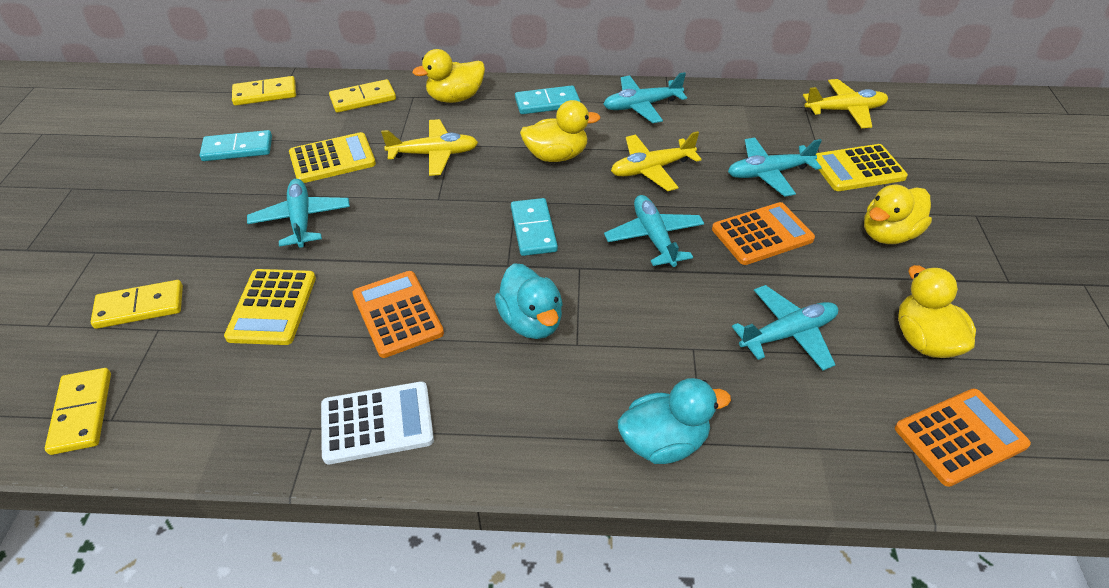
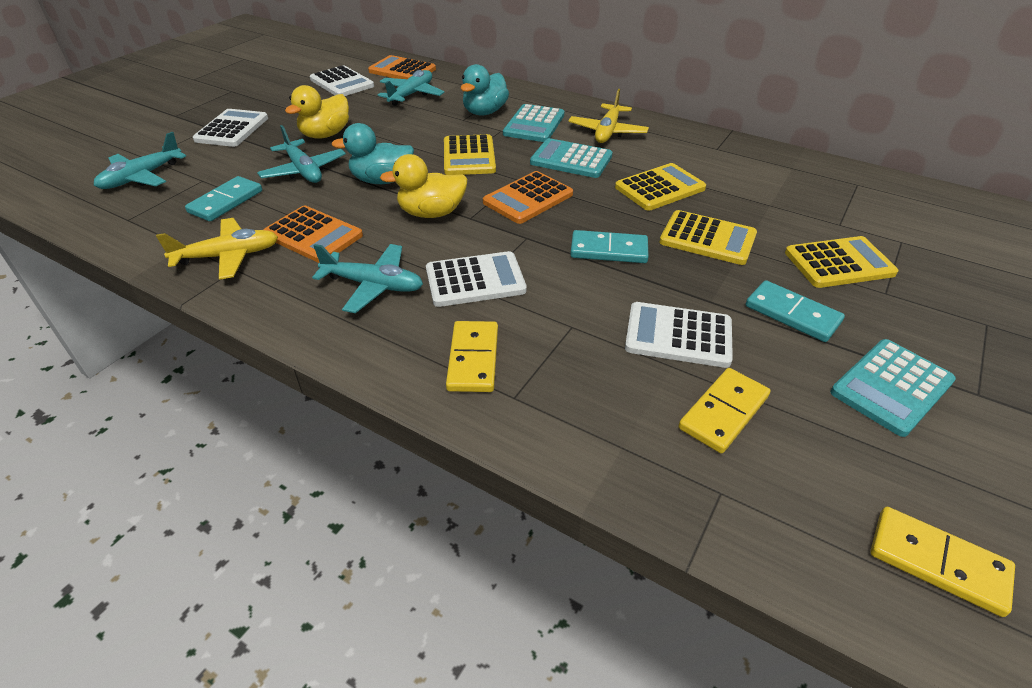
turquoise calculator: none = 0 -> [503,104,564,142] [530,138,613,178] [830,339,956,437] = 3
turquoise plane: [247,179,350,248] [603,72,687,123] [604,195,704,267] [728,138,822,197] [732,285,838,370] = 5 -> [94,132,186,189] [257,125,346,183] [312,244,423,313] [378,70,445,106] = 4
white calculator: [321,381,434,464] = 1 -> [193,109,268,147] [310,65,374,96] [426,251,527,307] [625,302,733,368] = 4
yellow calculator: [224,269,316,345] [289,132,376,183] [816,144,908,191] = 3 -> [444,134,496,175] [615,163,706,211] [659,210,757,265] [785,236,898,288] = 4
yellow domino: [45,368,111,455] [91,280,183,329] [232,76,296,106] [329,79,396,113] = 4 -> [446,321,498,392] [679,368,771,453] [870,507,1015,617] = 3
yellow duck: [413,49,485,103] [520,100,600,162] [864,184,932,244] [898,265,976,358] = 4 -> [285,85,349,139] [380,154,468,218] = 2
yellow plane: [381,119,478,176] [611,131,702,191] [803,79,888,128] = 3 -> [156,218,278,280] [568,89,649,143] = 2

